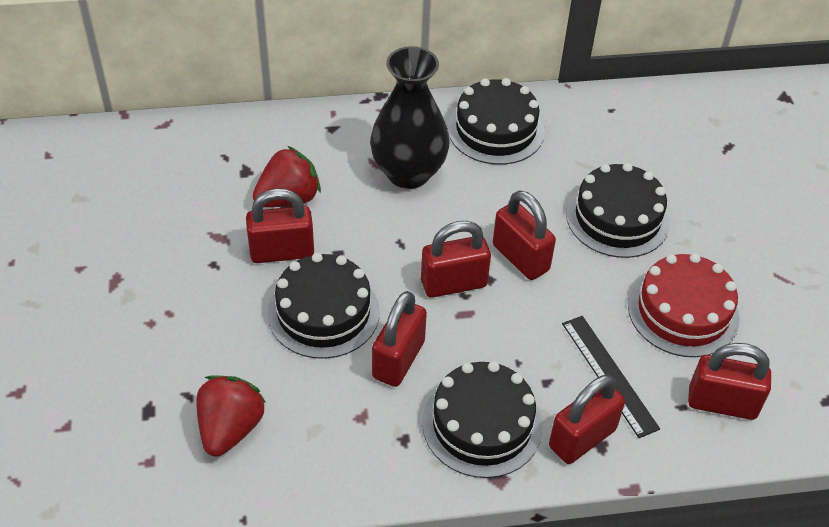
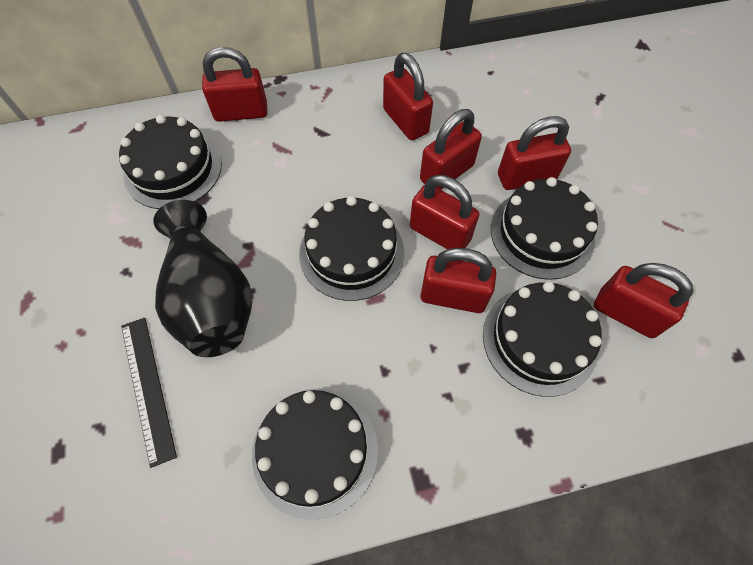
black cake: [268,253,380,359] [422,361,542,478] [448,78,545,165] [566,163,670,258] = 4 -> [119,115,222,209] [252,389,378,520] [299,196,404,301] [483,281,602,397] [491,177,598,280] = 5
red cake: [628,253,740,357] = 1 -> none = 0
red padlock: [246,188,314,263] [372,291,427,387] [421,221,491,298] [493,190,556,280] [549,374,625,464] [688,343,771,420] = 6 -> [202,47,267,122] [383,53,433,140] [410,175,479,249] [420,109,482,190] [420,248,496,313] [498,116,571,190] [594,263,693,338] = 7
red strawberry: [196,375,266,457] [253,146,321,207] = 2 -> none = 0

